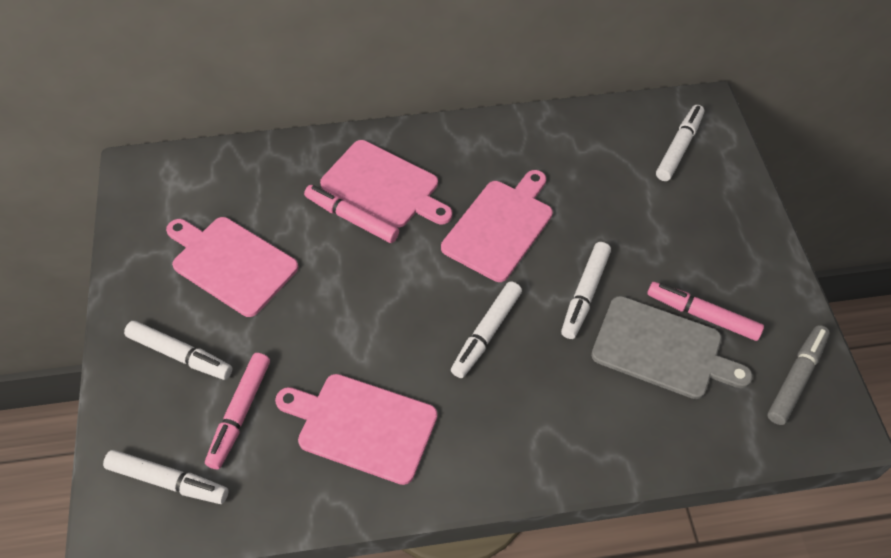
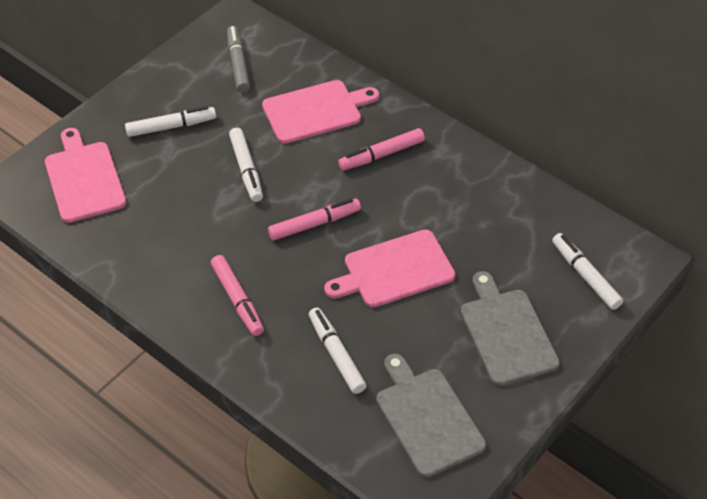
grey cutting board: [591,296,753,399] = 1 -> [376,353,486,477] [461,271,560,386] = 2
pink cutting board: [166,217,298,317] [275,374,437,485] [320,140,452,227] [441,170,553,282] = 4 -> [45,128,126,223] [262,80,379,144] [324,229,455,307] = 3
white marker: [103,450,229,504] [124,321,233,380] [451,281,522,378] [561,242,611,339] [656,105,704,181] = 5 -> [125,106,216,137] [229,128,263,202] [309,308,367,394] [552,233,623,310] = 4

